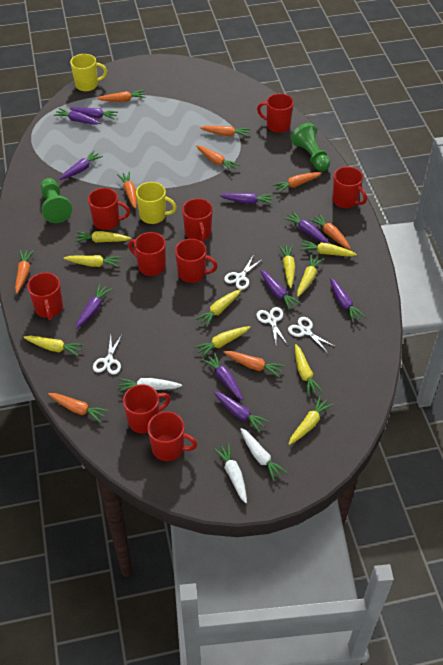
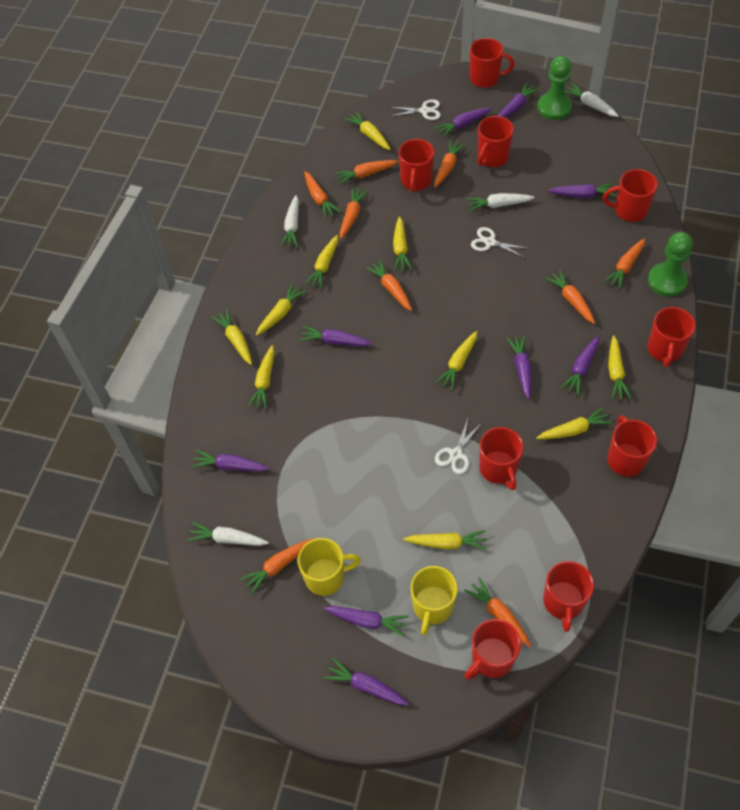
purple carrot: [53,108,100,125] [59,151,103,180] [70,107,118,120] [76,284,112,329] [202,352,243,400] [214,391,269,433] [220,193,274,205] [260,270,301,311] [283,211,329,243] [330,278,365,322] = 10 -> [191,450,270,472] [299,326,372,346] [323,606,409,637] [324,658,409,705] [434,107,492,138] [498,83,540,118] [506,335,532,400] [548,183,617,198] [561,336,599,396] = 9
white carrot: [118,378,182,392] [213,443,247,503] [240,428,288,482] = 3 -> [187,522,269,546] [281,195,299,247] [467,193,535,211] [565,83,619,117] = 4
white scissors: [93,335,122,375] [224,256,263,290] [257,307,287,344] [288,317,336,353] = 4 -> [390,99,441,120] [435,419,481,474] [471,227,529,258] = 3

